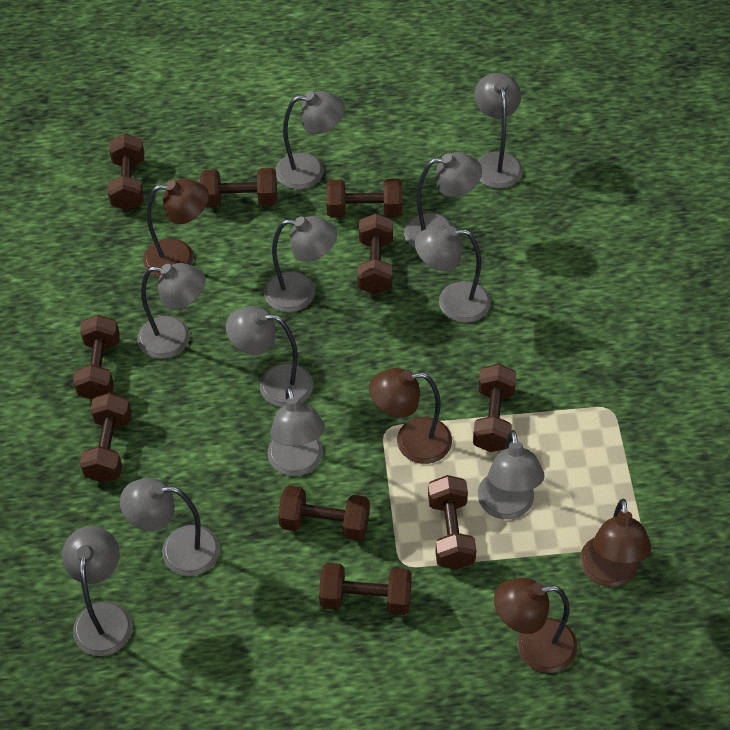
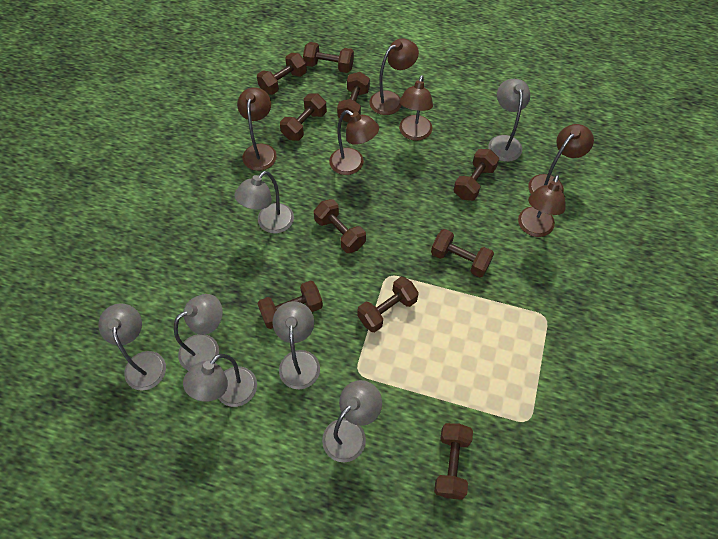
brown lamp: [143,179,209,277] [369,368,452,464] [494,578,577,673] [580,499,651,587] = 4 -> [237,87,277,171] [329,110,379,175] [370,38,419,115] [399,75,433,141] [518,175,565,237] [528,124,594,194] = 6
grey lamp: [62,526,133,656] [120,478,220,576] [137,263,205,359] [226,306,313,408] [264,216,337,312] [268,386,325,476] [275,91,345,189] [404,152,482,248] [415,225,491,323] [474,73,523,189] [478,430,545,519] = 11 -> [98,303,166,391] [174,294,223,371] [183,354,257,407] [234,171,294,233] [273,301,320,389] [322,380,382,462] [488,79,530,162] = 7

